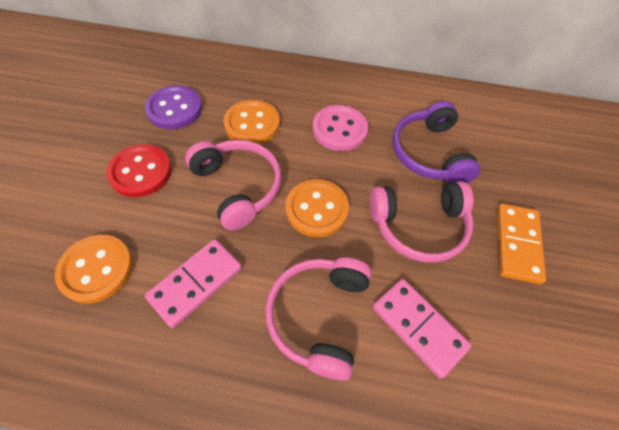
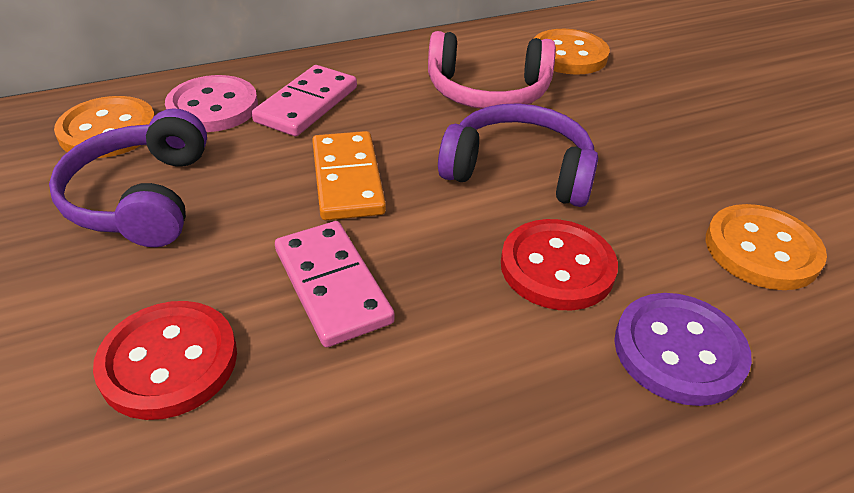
pink headphones: [185,140,282,231] [265,258,372,381] [370,181,474,263] = 3 -> [428,31,556,109] = 1
purple headphones: [392,101,480,183] = 1 -> [49,108,207,247] [438,103,598,207] = 2
red button: [106,144,172,197] = 1 -> [93,301,237,420] [501,219,618,310] = 2

